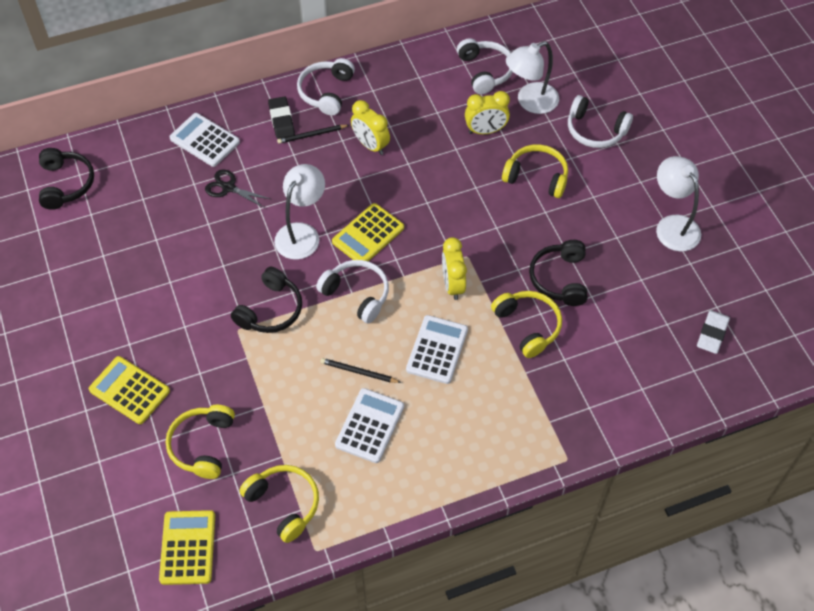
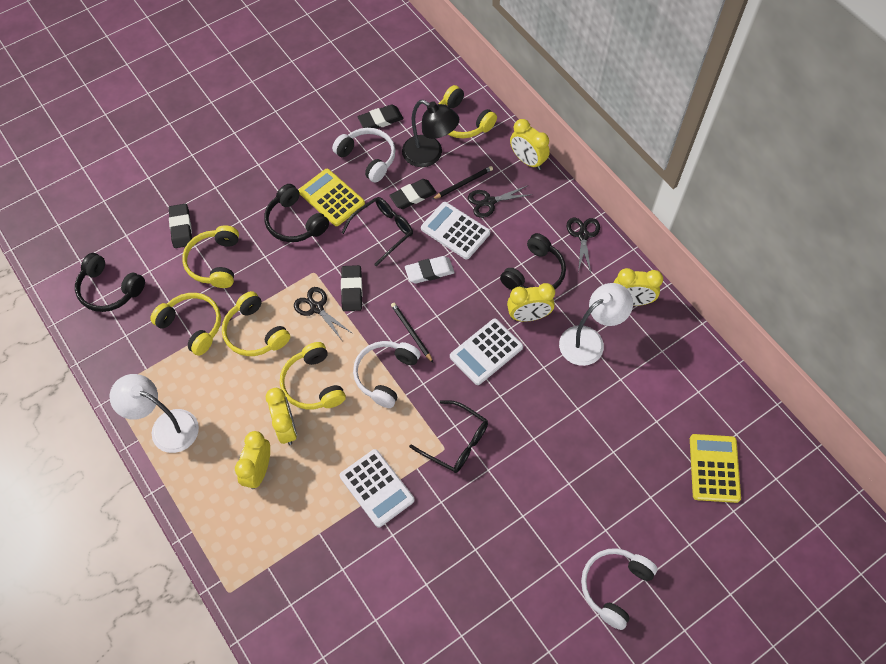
black eraser: [268,96,295,139] = 1 -> [169,204,192,248] [341,265,362,311] [357,105,403,129] [389,179,437,209] = 4
black glasses: none = 0 -> [341,197,413,266] [409,400,488,473] = 2
black lamp: none = 0 -> [402,100,459,167] = 1
black scissors: [205,169,270,208] = 1 -> [294,287,352,340] [468,186,533,218] [567,218,600,273] = 3
white headphones: [297,58,355,115] [316,260,389,323] [457,38,513,94] [568,95,633,148] = 4 -> [332,128,396,183] [353,341,420,408] [581,548,658,630] = 3
white lamp: [274,164,325,260] [506,41,559,114] [656,156,701,251] = 3 -> [110,374,199,453] [559,283,633,366] = 2
yellow calculator: [89,356,170,424] [159,510,215,585] [332,203,404,261] = 3 -> [299,169,365,226] [690,434,741,503] = 2
yellow clock: [351,100,390,155] [442,237,467,300] [465,91,510,134] = 3 -> [235,431,270,489] [266,388,297,445] [507,283,555,322] [510,119,550,170] [614,268,663,306] = 5
yellow headphones: [166,405,235,479] [239,465,319,543] [491,291,562,358] [502,144,568,198] = 4 -> [150,293,221,356] [182,225,239,288] [222,291,290,356] [280,342,346,409] [439,85,497,138] = 5

